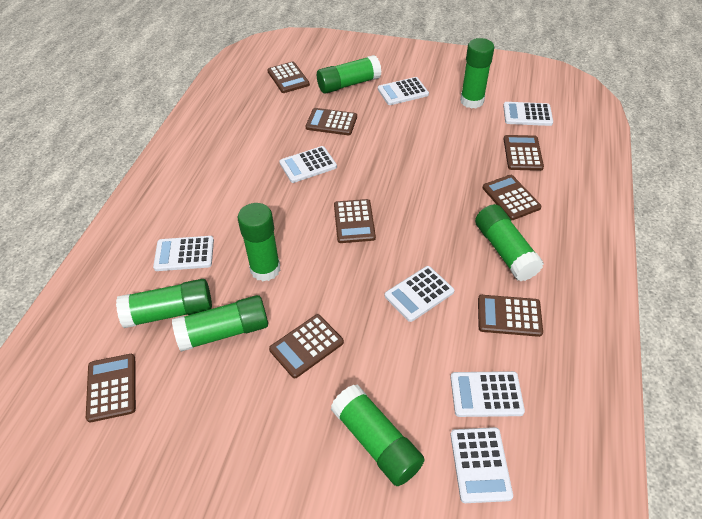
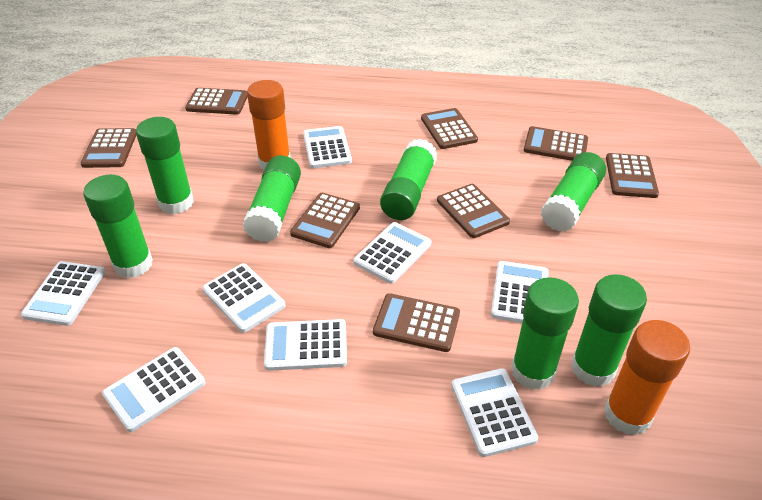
orange glue stick: none = 0 -> [247,80,291,170] [604,320,690,435] = 2
white calculator: [153,236,214,271] [279,146,337,183] [378,77,429,105] [385,266,454,322] [450,371,525,417] [450,427,513,503] [503,102,553,126] = 7 -> [21,261,105,326] [102,347,205,432] [202,263,286,333] [264,319,347,371] [303,126,352,168] [354,222,431,284] [451,368,538,457] [491,261,549,323] = 8

